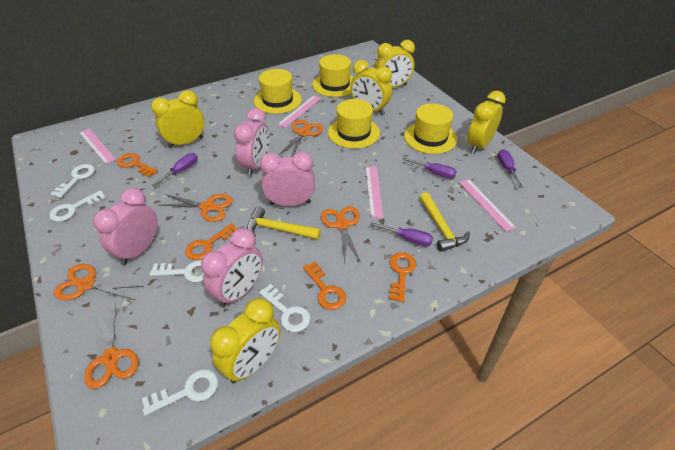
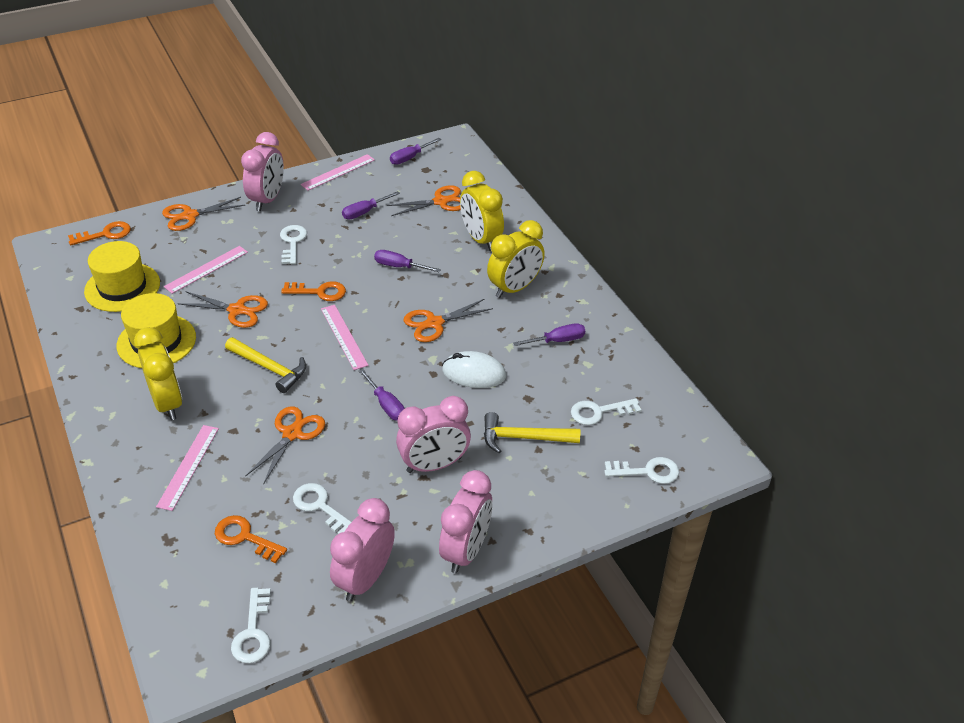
orange key: [117,153,158,177] [185,223,237,260] [303,261,346,310] [389,252,416,302] = 4 -> [68,221,131,245] [215,515,287,563] [281,281,346,301] = 3
purple screwdriver: [152,153,198,186] [371,222,433,246] [402,157,457,179] [498,149,523,188] = 4 -> [342,191,400,220] [359,369,405,421] [374,250,441,272] [390,138,441,165] [513,323,585,346] = 5
white mouse: none = 0 -> [442,351,506,388] = 1
yellow clock: [151,90,204,148] [210,298,281,383] [350,60,392,115] [375,40,415,88] [468,91,506,154] = 5 -> [134,327,182,420] [460,171,504,251] [487,220,545,298] = 3
yellow hat: [254,69,302,114] [312,54,353,97] [328,99,380,149] [404,104,457,154] = 4 -> [84,241,160,312] [117,293,196,368] = 2

